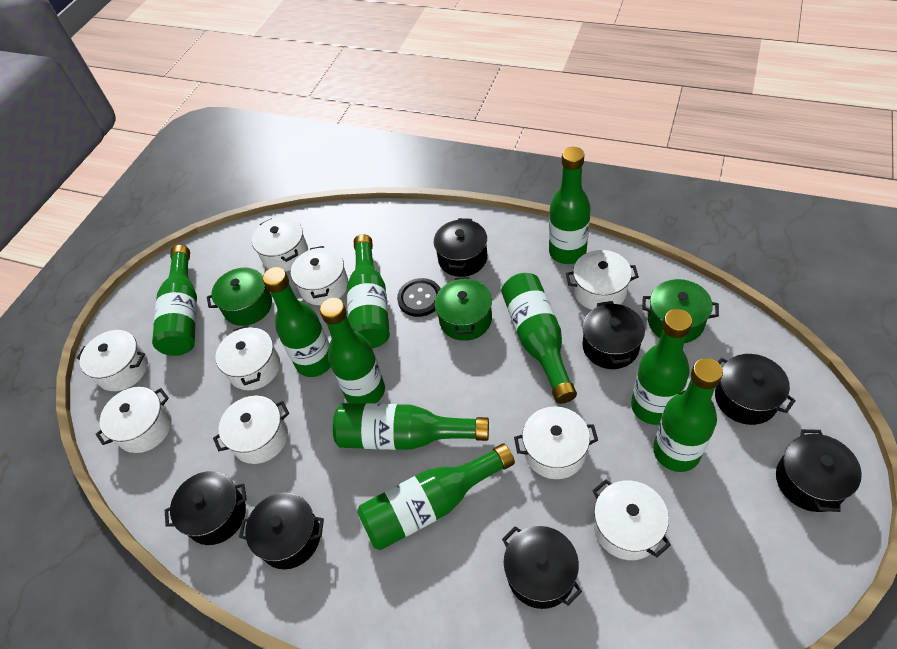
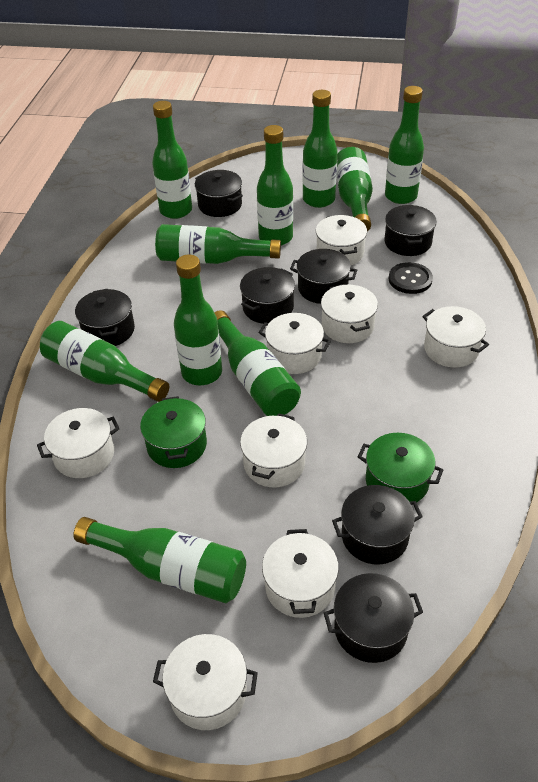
green pot: [207,267,272,326] [435,277,492,341] [642,279,719,343] = 3 -> [140,396,207,468] [358,433,443,503] = 2
white pot: [77,330,148,391] [96,387,171,453] [213,395,289,464] [216,325,280,390] [252,217,308,272] [291,246,348,305] [514,406,598,479] [566,250,639,310] [592,479,671,560] = 9 -> [37,408,120,478] [153,634,258,730] [240,413,307,487] [258,313,331,374] [262,529,339,618] [316,215,367,265] [321,284,378,343] [422,306,489,368] = 8

